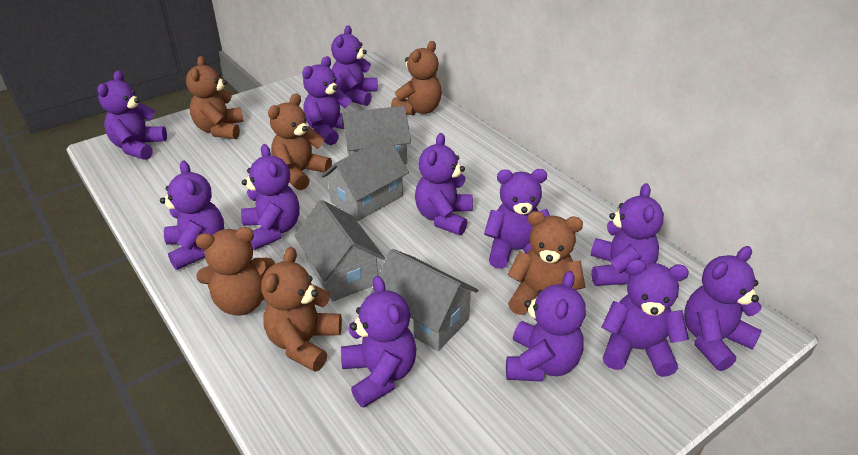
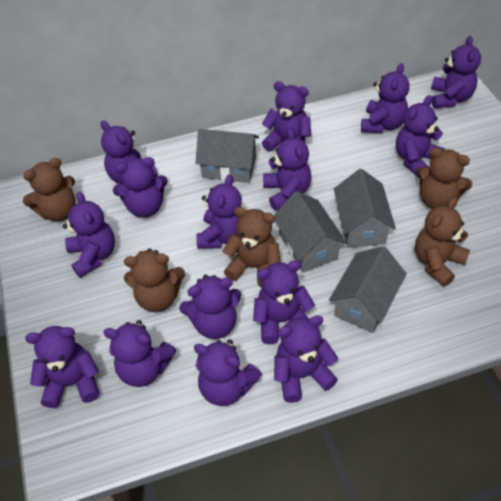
brown teddy bear: [186,56,244,139] [196,227,275,316] [261,247,342,372] [268,93,332,190] [391,41,442,116] [507,211,586,315] = 6 -> [23,158,76,221] [124,248,185,312] [222,207,281,287] [415,197,470,287] [416,147,472,209] = 5
purple teddy bear: [97,71,167,160] [160,160,224,270] [241,144,300,250] [302,56,352,145] [331,25,378,106] [341,276,416,408] [415,133,473,235] [484,169,550,269] [506,271,586,382] [591,183,664,286] [602,259,689,377] [684,246,762,371] = 12 -> [25,326,99,408] [63,191,115,278] [100,120,158,184] [103,320,176,387] [113,157,168,218] [179,275,241,339] [194,340,262,406] [196,174,242,249] [253,261,315,344] [262,81,311,152] [263,128,311,211] [274,315,338,403] [361,63,409,133] [396,95,445,178] [431,36,481,108] = 15

